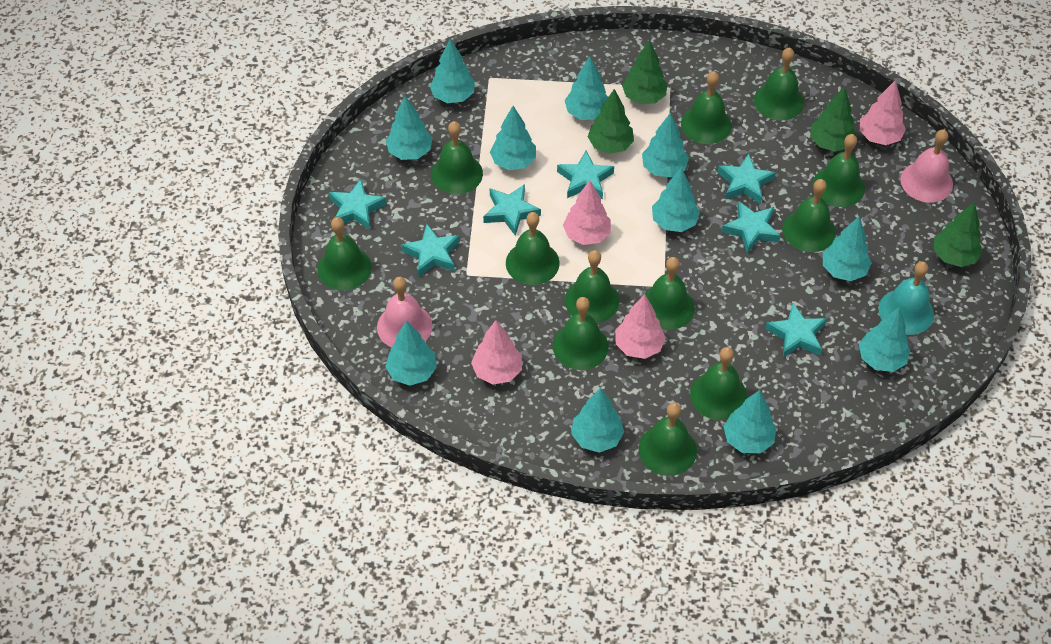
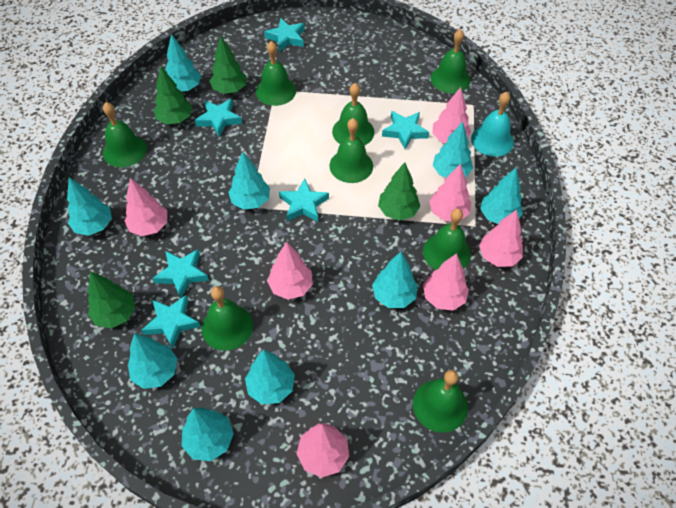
green bell: [318,217,372,290] [431,121,483,194] [506,212,560,285] [553,297,609,370] [565,250,619,323] [639,403,697,476] [645,257,695,330] [681,71,732,144] [690,347,747,420] [754,47,804,120] [782,179,836,252] [813,134,865,207] = 12 -> [103,102,147,167] [202,286,253,350] [256,41,296,106] [329,118,373,183] [332,83,374,146] [413,370,468,433] [423,209,471,270] [431,29,471,93] = 8
pink bell: [377,277,432,347] [900,129,953,202] = 2 -> none = 0
pink tree: [471,320,522,384] [563,180,611,245] [615,294,666,359] [860,80,906,145] = 4 -> [124,178,167,236] [267,242,313,300] [296,423,349,478] [423,253,469,310] [429,164,471,221] [432,87,471,143] [479,210,523,267] = 7
turquoise star: [329,179,387,230] [401,224,460,277] [483,184,541,236] [557,151,614,199] [717,154,776,204] [721,201,781,254] [765,303,827,358] = 7 -> [141,295,201,349] [152,249,209,299] [195,99,242,137] [264,18,305,52] [279,179,329,222] [382,111,429,150] = 6
turquoise tree: [385,321,437,386] [386,96,433,160] [430,39,475,103] [490,106,536,170] [565,56,608,120] [571,388,624,453] [642,112,689,177] [652,167,700,232] [723,390,776,453] [823,217,872,281] [859,308,910,372] = 11 -> [67,177,112,236] [128,333,177,389] [165,34,201,91] [181,407,234,461] [228,151,270,210] [245,350,295,404] [372,252,418,308] [433,122,473,178] [480,168,523,224] = 9

